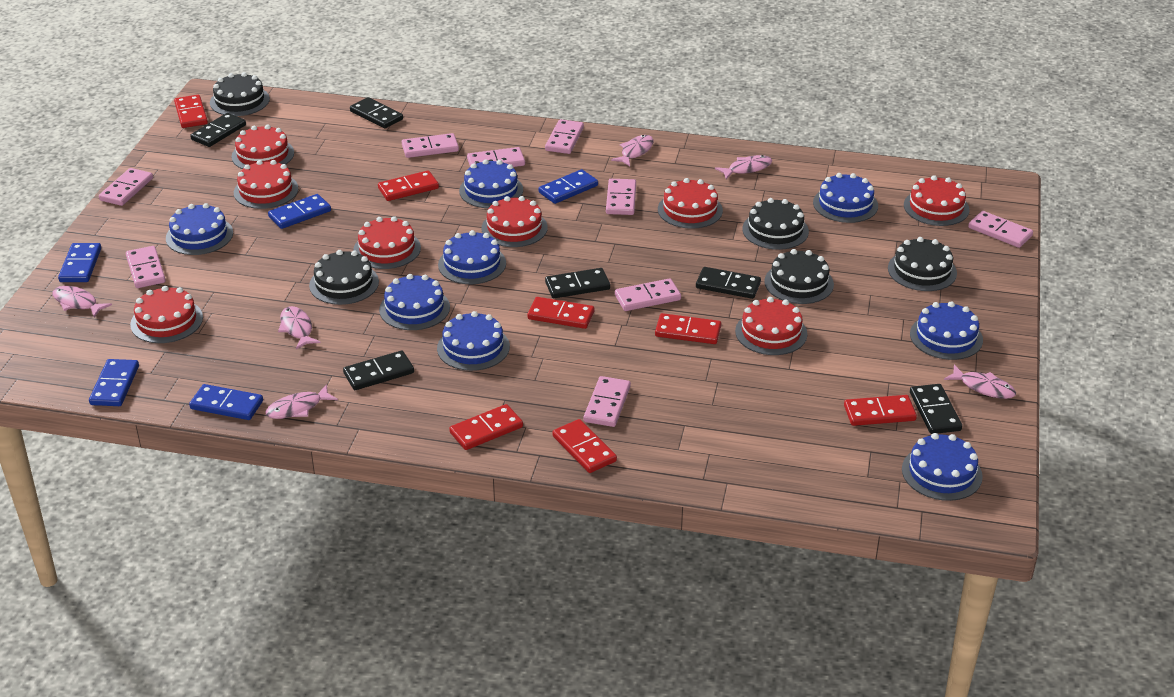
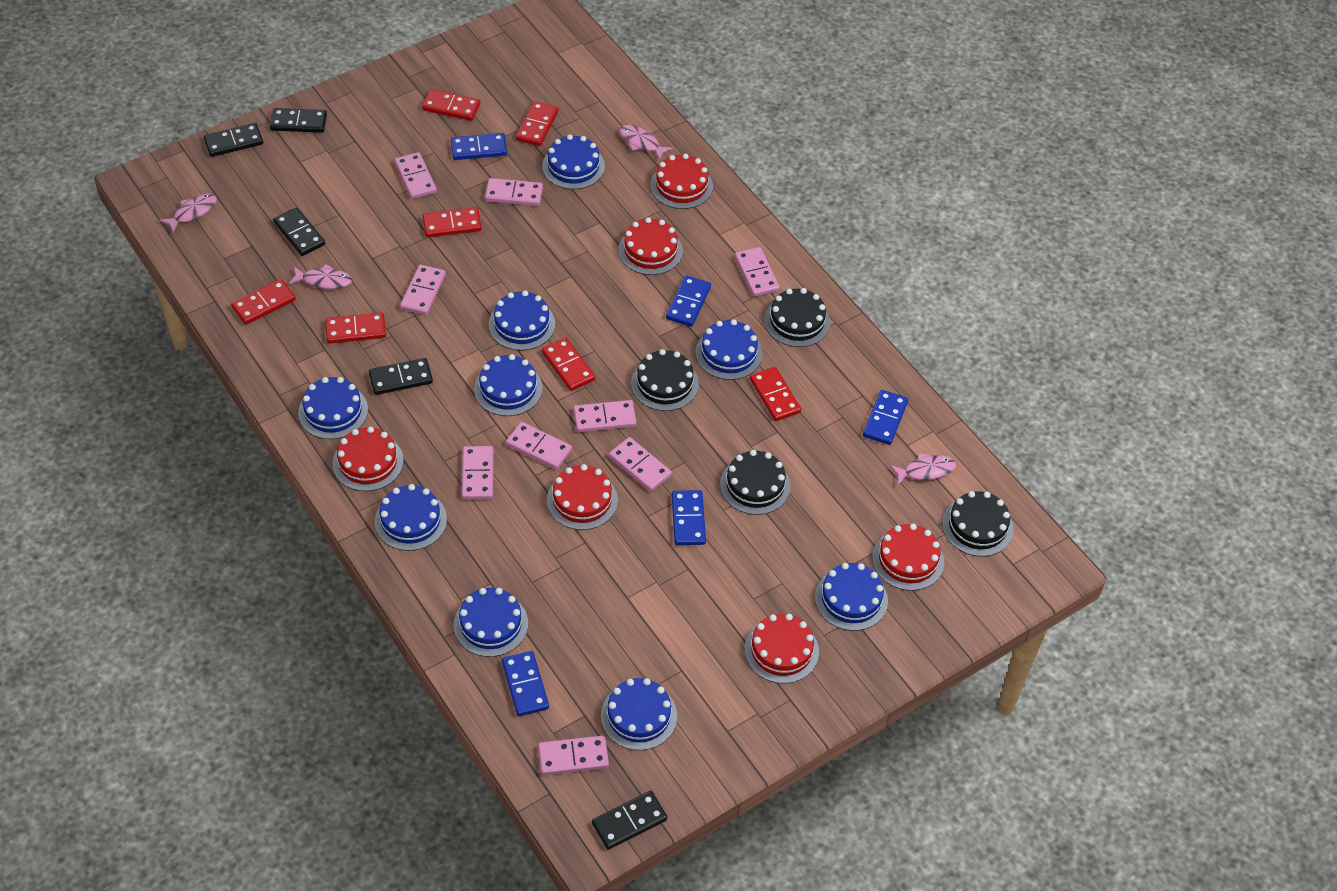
black cake: [210,72,270,116] [309,250,379,305] [742,198,809,250] [764,249,834,304] [888,237,957,291] = 5 -> [631,349,699,411] [720,450,790,515] [764,288,830,347] [942,491,1013,557] = 4
black domino: [190,113,246,147] [343,350,414,390] [350,97,403,129] [545,268,610,298] [696,267,761,299] [910,384,962,434] = 6 -> [204,123,263,157] [270,108,327,133] [273,207,325,256] [369,358,433,395] [592,791,667,850] = 5
blue cake: [166,203,233,255] [379,274,450,330] [437,311,510,371] [438,230,506,284] [459,159,523,208] [813,173,878,223] [902,433,983,501] [910,301,983,360] = 8 -> [298,377,368,439] [375,484,447,551] [454,588,528,657] [474,354,542,416] [489,290,555,351] [542,134,605,189] [601,678,677,751] [696,319,762,380] [815,563,888,631] = 9
pink fish: [53,286,112,317] [265,384,338,419] [278,306,321,349] [611,135,654,166] [715,155,772,179] [944,365,1016,399] = 6 -> [159,194,217,233] [289,264,352,289] [619,125,673,161] [890,453,956,486] = 4
red cake: [130,286,203,343] [232,125,294,169] [234,160,298,209] [353,216,421,269] [482,196,548,247] [658,178,723,229] [735,297,807,355] [904,175,970,226] = 8 -> [333,427,403,491] [547,464,618,530] [618,217,683,275] [650,154,713,209] [744,614,819,684] [872,524,944,591] = 6

